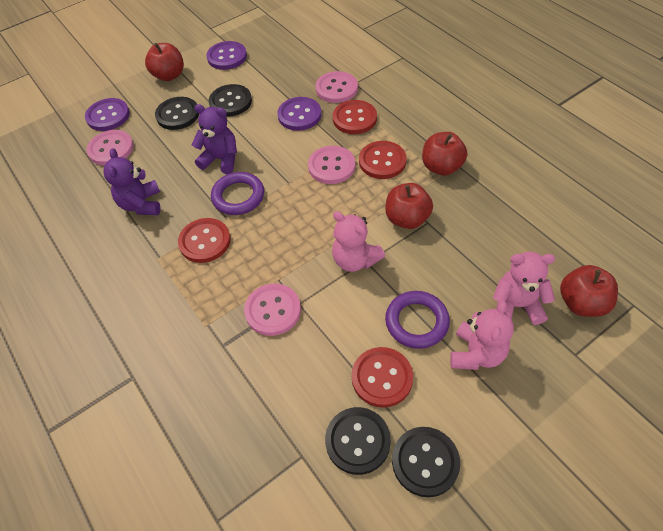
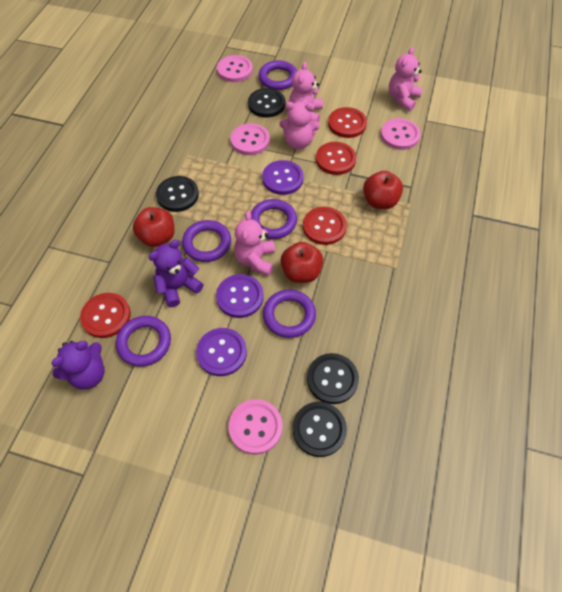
pink teddy bear: [332,211,385,272] [450,300,514,370] [493,252,555,325] = 3 -> [234,211,275,276] [279,102,320,149] [289,62,323,122] [389,47,422,111] = 4
purple ring: [211,172,264,215] [385,291,450,349] = 2 -> [116,316,171,367] [182,220,231,262] [251,199,297,239] [258,60,297,90] [263,289,316,338] = 5
red apple: [145,43,184,81] [386,183,433,229] [422,132,467,176] [560,265,618,317] = 4 -> [133,207,175,247] [281,242,323,283] [363,171,403,209] = 3

